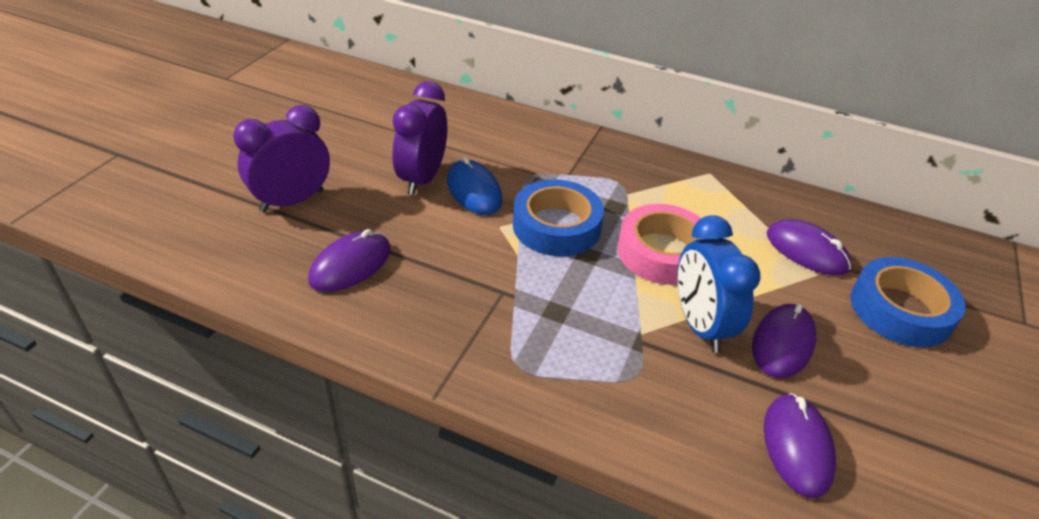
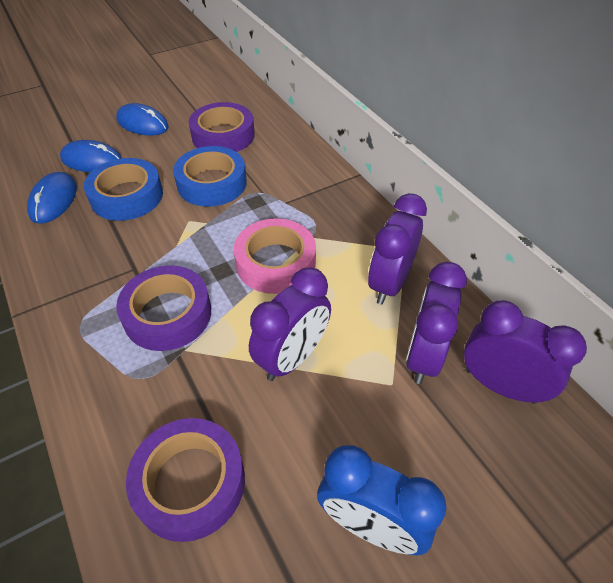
blue mouse: [447,156,502,215] = 1 -> [27,172,77,224] [60,140,122,172] [116,103,169,136] = 3
purple clock: [233,105,330,212] [392,81,447,195] = 2 -> [249,267,331,381] [368,193,427,305] [406,262,467,384] [464,300,587,404] = 4
purple mouse: [308,229,391,292] [752,303,816,378] [764,393,836,498] [767,219,851,276] = 4 -> none = 0
purple tape: none = 0 -> [116,265,211,351] [126,418,245,542] [189,102,255,152] = 3

